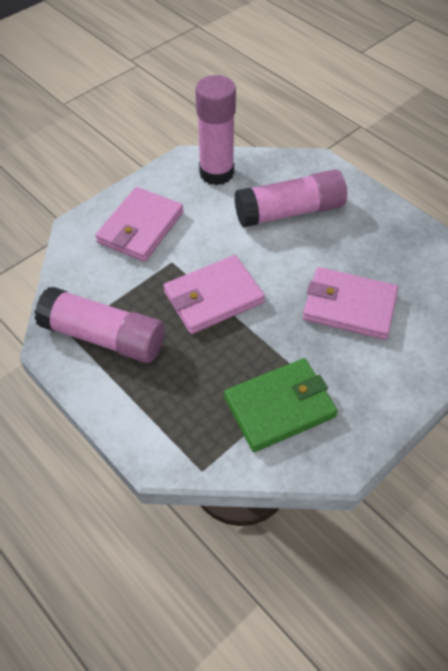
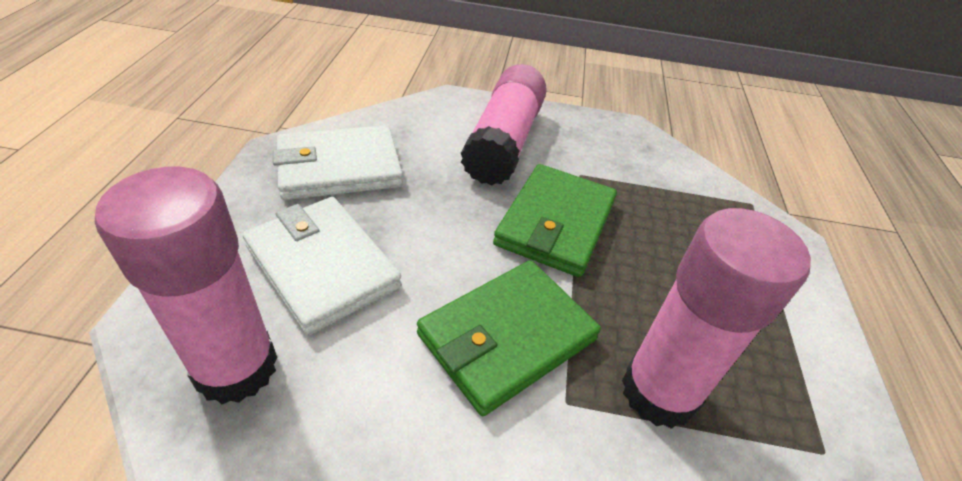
green wallet: [224,358,338,452] = 1 -> [417,260,601,416] [493,164,617,277] = 2
pink wallet: [95,187,183,262] [163,255,265,334] [303,267,398,340] = 3 -> none = 0
white wallet: none = 0 -> [243,197,402,335] [273,125,403,200] = 2

